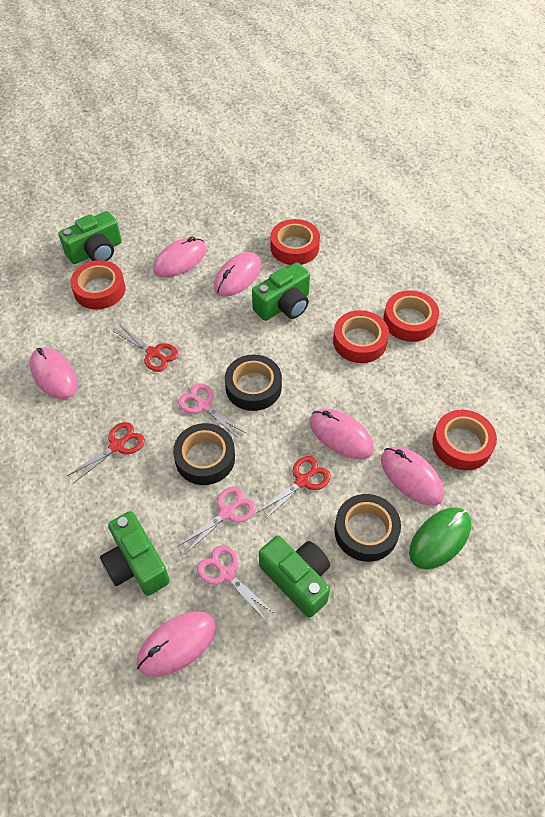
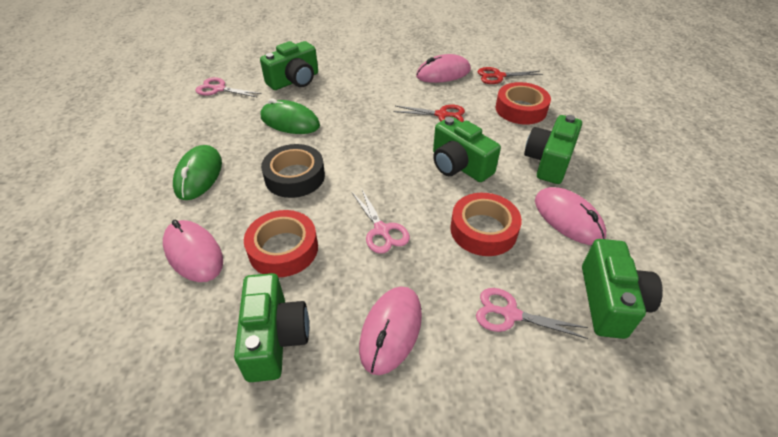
black tape: [173,423,235,485] [225,354,282,411] [334,494,401,562] = 3 -> [261,144,325,198] = 1
green camera: [59,211,122,264] [100,511,170,596] [252,263,310,321] [259,536,330,618] = 4 -> [234,273,309,382] [260,41,318,90] [433,117,501,182] [524,115,582,184] [582,239,663,339] = 5
green mouse: [409,507,471,569] = 1 -> [173,145,222,200] [261,98,320,134] = 2
pink mouse: [30,347,78,399] [137,611,217,677] [153,236,207,278] [214,252,262,296] [310,409,374,459] [381,447,444,506] = 6 -> [163,220,223,282] [359,286,422,375] [416,54,471,83] [535,187,606,245] = 4
red scissors: [67,422,145,483] [113,325,178,372] [257,456,331,520] = 3 -> [393,105,465,122] [478,67,543,84] = 2
red tape: [70,260,125,309] [270,219,320,265] [333,310,389,363] [383,290,439,342] [432,410,497,470] = 5 -> [244,210,318,277] [450,193,522,256] [496,82,551,125] = 3

